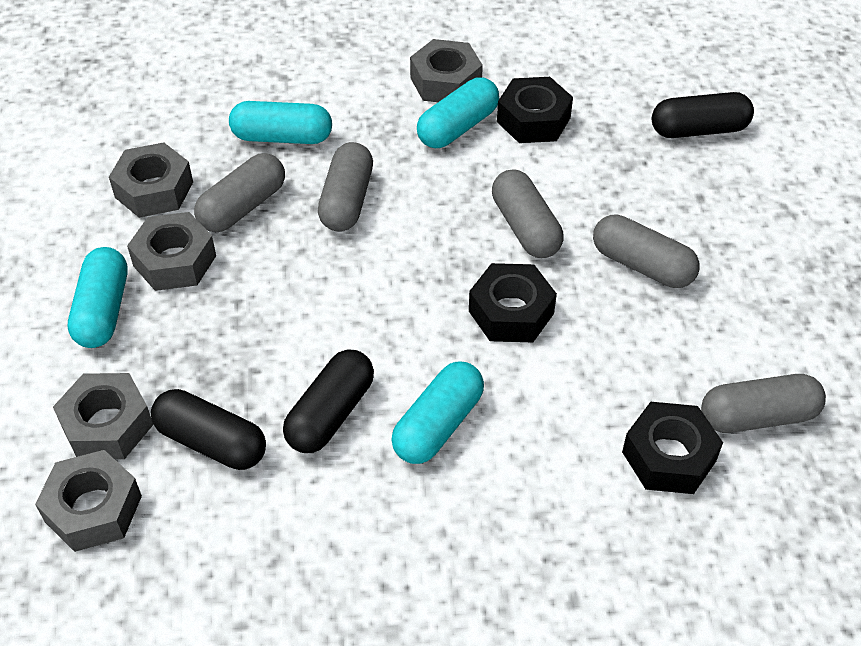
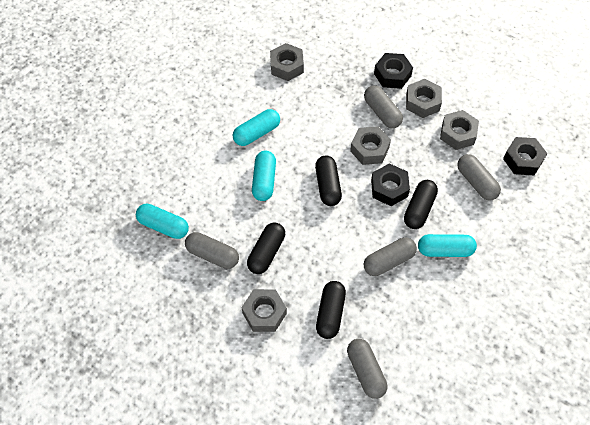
black capsule: [151,389,266,470] [283,350,374,453] [652,92,754,138] = 3 -> [247,222,285,274] [315,155,342,206] [316,281,346,339] [404,180,438,229] = 4

